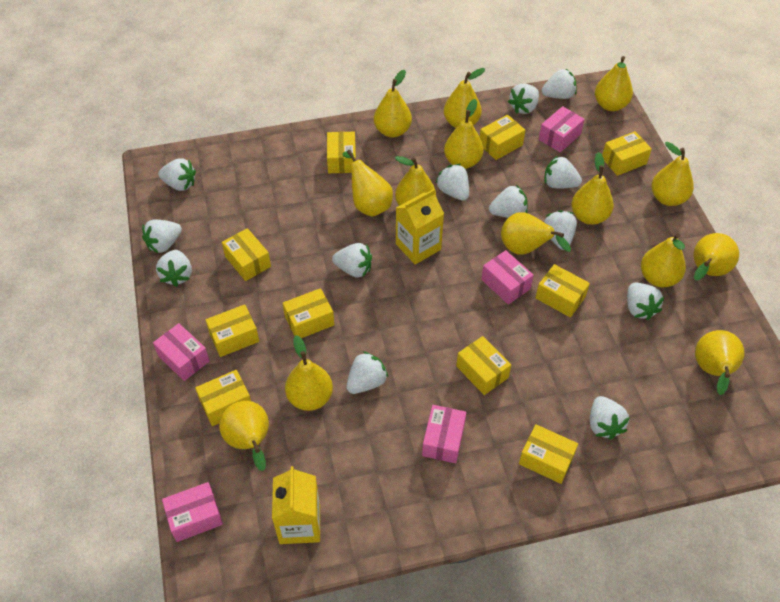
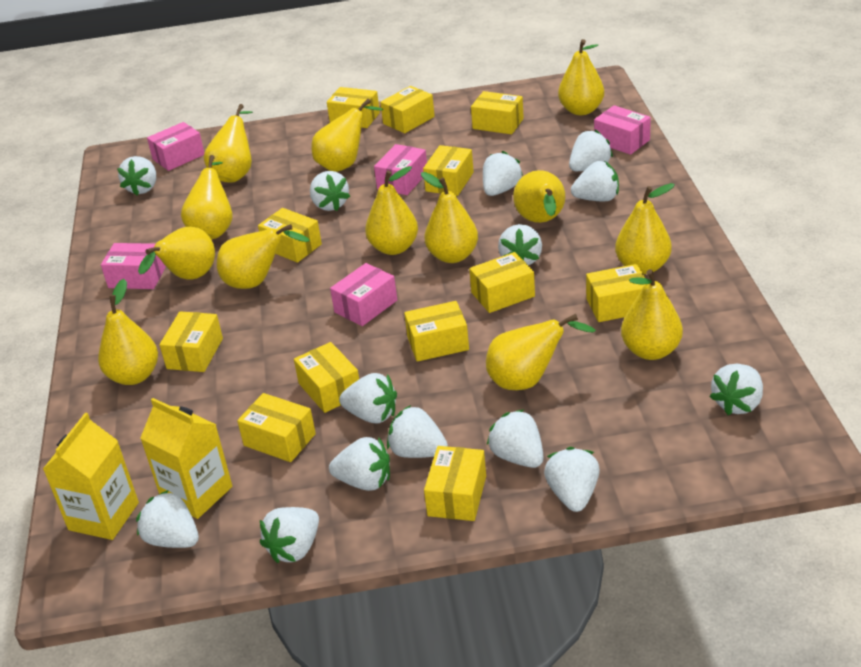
white strawberry: [142,219,182,253] [156,250,192,287] [158,158,196,191] [332,243,372,278] [346,351,388,394] [436,164,469,201] [489,185,528,218] [508,84,539,114] [542,69,577,99] [544,156,582,188] [544,210,577,250] [590,396,630,440] [627,283,664,320] = 13 -> [117,156,156,196] [136,490,199,548] [260,507,319,563] [310,171,350,211] [329,437,390,491] [339,373,397,423] [387,405,448,458] [483,151,523,196] [487,409,543,468] [498,224,542,265] [544,447,600,512] [569,130,613,171] [571,161,619,202] [710,364,763,415] = 14
yellow box: [195,370,251,426] [206,304,259,357] [222,228,271,281] [283,288,334,338] [327,132,356,173] [456,336,511,395] [480,115,525,160] [519,424,578,484] [536,264,590,317] [602,131,652,176] = 10 -> [159,311,223,372] [237,393,316,462] [258,208,322,263] [294,342,359,413] [327,87,380,128] [380,86,435,133] [404,301,469,362] [423,145,474,196] [424,446,486,521] [469,252,535,313] [471,91,524,134] [586,264,645,322] = 12
yellow pear: [219,401,269,471] [285,335,333,411] [342,150,393,217] [374,70,412,138] [395,156,436,206] [444,68,485,128] [444,99,484,169] [501,212,571,255] [571,152,614,225] [595,56,633,111] [641,233,686,287] [652,142,694,206] [694,233,739,280] [695,330,745,395] = 14 -> [98,279,158,385] [138,227,215,280] [181,155,232,239] [204,104,253,183] [217,224,310,289] [312,99,383,172] [365,166,418,255] [421,172,478,263] [486,314,596,390] [513,170,565,223] [558,39,604,115] [615,183,675,274] [621,269,683,360] = 13

